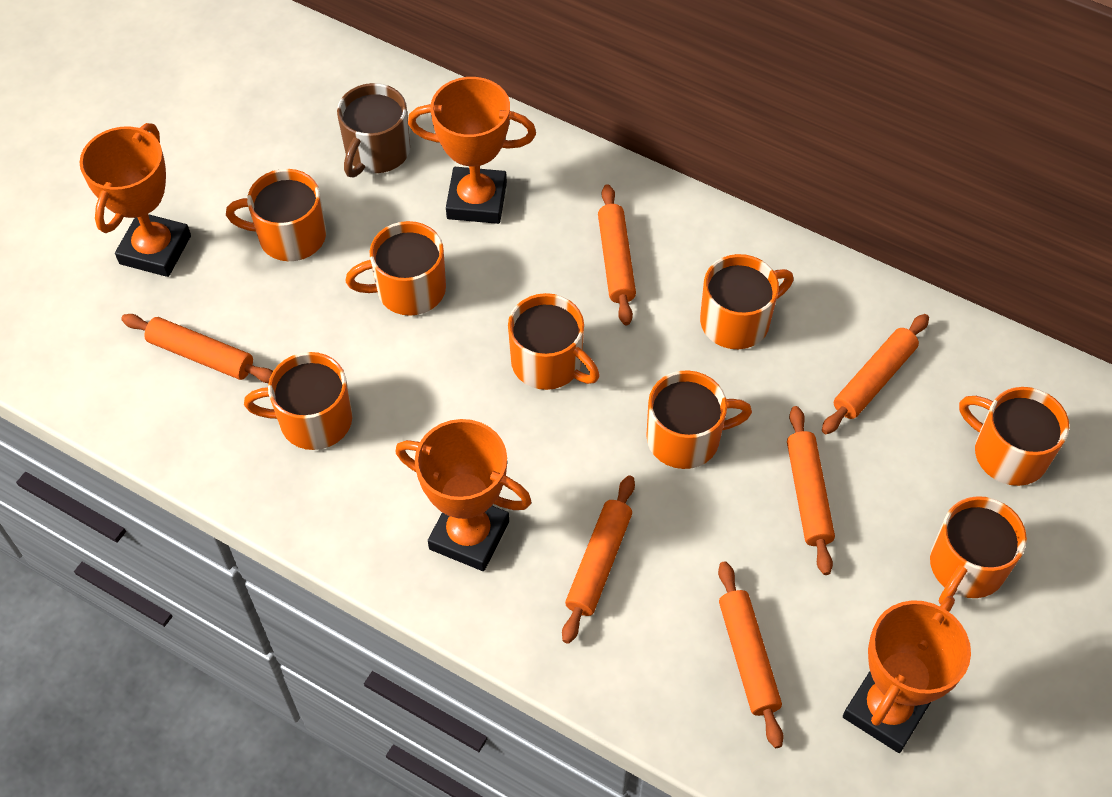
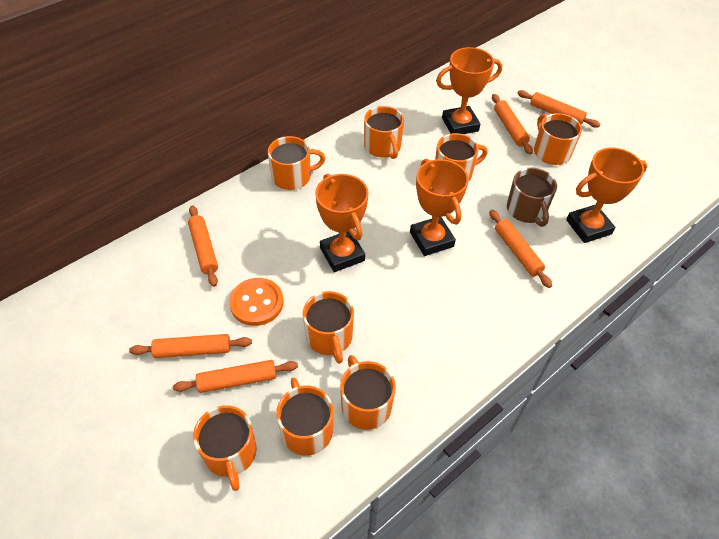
orange button: none = 0 -> [229,278,284,326] = 1

